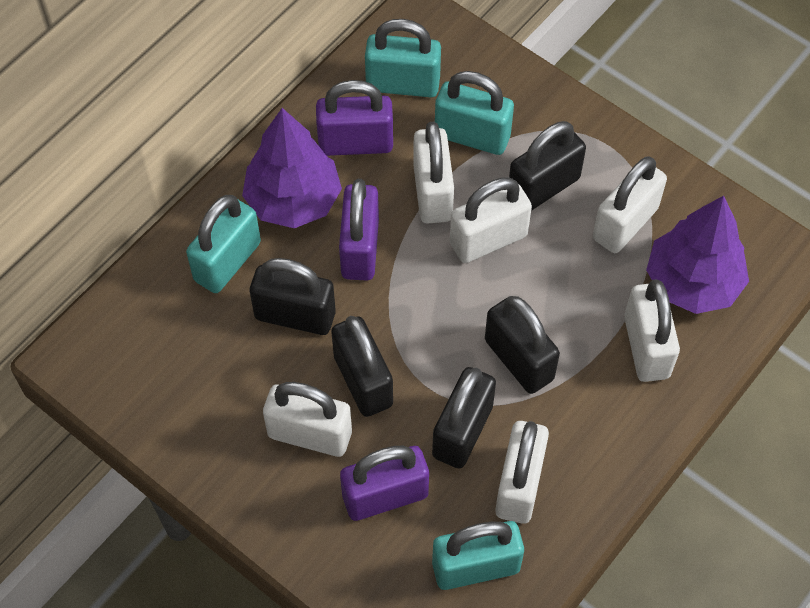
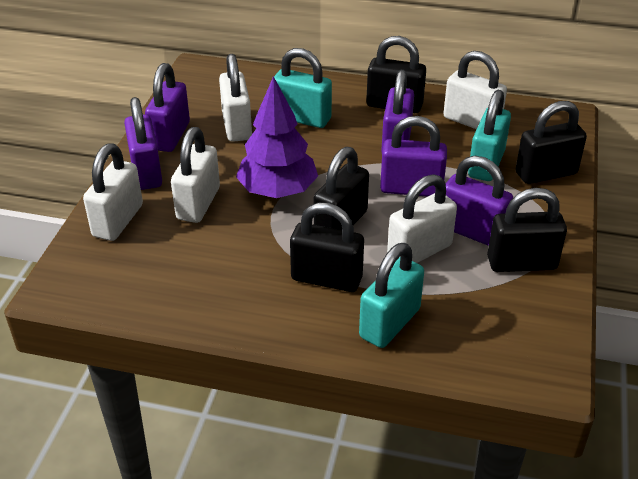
purple padlock: [316,80,393,156] [339,179,379,280] [340,445,429,521] = 3 -> [124,97,162,190] [145,63,190,152] [380,116,447,197] [381,70,414,152] [446,156,513,246] = 5
purple tree: [242,108,342,228] [646,196,749,314] = 2 -> [236,76,318,198] = 1
turquoise padlock: [186,195,261,293] [365,19,441,97] [432,521,524,590] [435,71,514,155] = 4 -> [274,48,332,128] [359,243,424,348] [468,90,511,181] = 3
white padlock: [263,382,352,457] [413,122,454,224] [450,177,532,263] [495,421,549,524] [593,156,667,253] [624,279,680,382] = 6 -> [83,143,143,241] [171,127,220,223] [219,54,252,142] [387,174,457,263] [443,51,507,129] = 5

